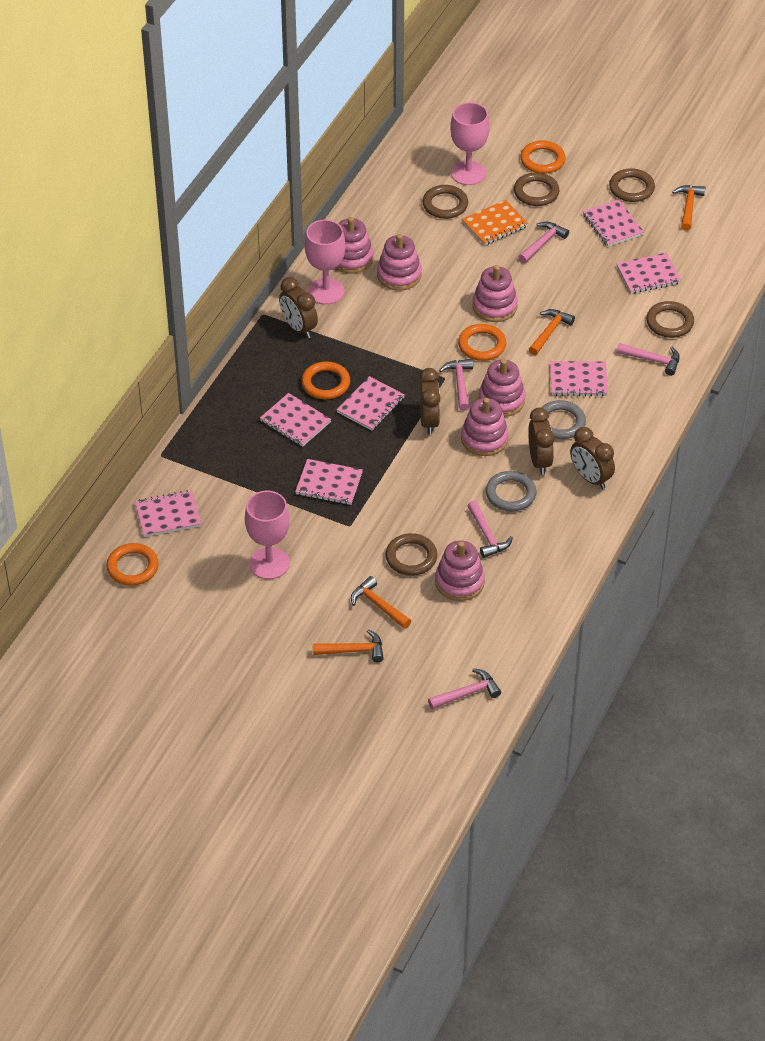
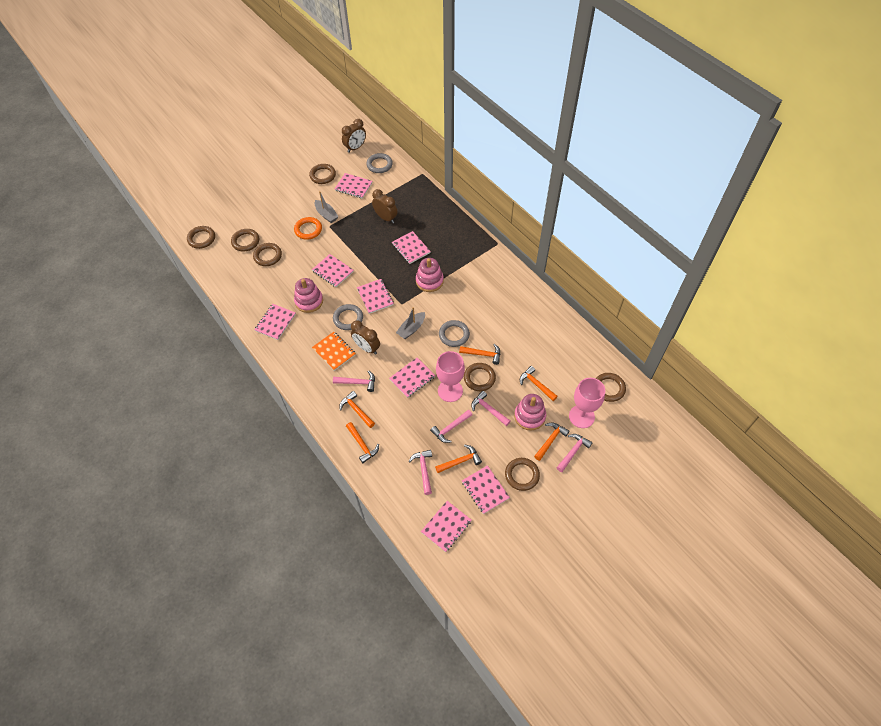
brown clock: [279,277,318,338] [419,368,441,435] [528,407,554,475] [570,427,615,489] = 4 -> [342,119,366,153] [351,320,380,355] [372,189,398,223] = 3
brown ring: [385,533,437,576] [422,185,468,219] [514,172,559,206] [609,168,655,202] [646,301,694,338] = 5 -> [187,226,215,249] [231,229,259,252] [253,243,282,266] [309,164,336,184] [464,363,496,391] [505,458,540,491] [596,373,626,402] = 7
grey boat: none = 0 -> [315,191,339,223] [396,307,425,339] = 2
grey ring: [486,471,536,511] [541,400,586,439] = 2 -> [333,304,363,330] [366,153,393,173] [439,320,470,347] = 3
orange hammer: [313,629,384,662] [351,576,411,629] [529,309,575,355] [672,185,705,231] = 4 -> [339,391,375,428] [346,422,379,463] [435,445,482,473] [459,344,500,365] [520,366,558,401] [534,422,569,461] = 6
orange ring: [106,543,159,586] [301,361,350,399] [458,324,506,361] [520,141,565,174] = 4 -> [294,217,322,240] = 1
pink goblet: [245,491,290,579] [305,220,346,305] [450,102,490,185] = 3 -> [436,351,465,402] [569,378,605,428] = 2
pink notebook: [135,490,201,537] [260,393,331,447] [295,459,363,505] [336,376,405,431] [550,361,608,396] [583,199,644,246] [616,253,682,294] = 7 -> [254,304,296,340] [312,254,354,287] [335,173,372,198] [357,279,394,314] [389,358,435,398] [392,231,431,264] [421,501,472,552] [462,465,510,514] = 8
pink stacking toy: [335,217,374,273] [377,234,422,291] [435,541,485,601] [461,398,509,456] [473,265,518,322] [479,359,525,417] = 6 -> [294,278,323,313] [416,258,444,292] [514,394,546,430] = 3

